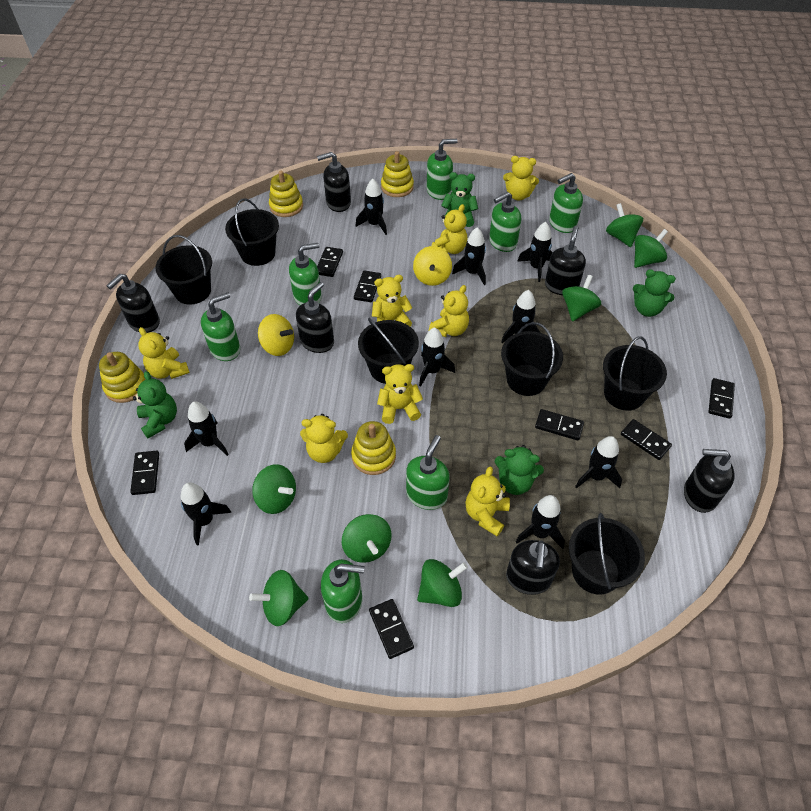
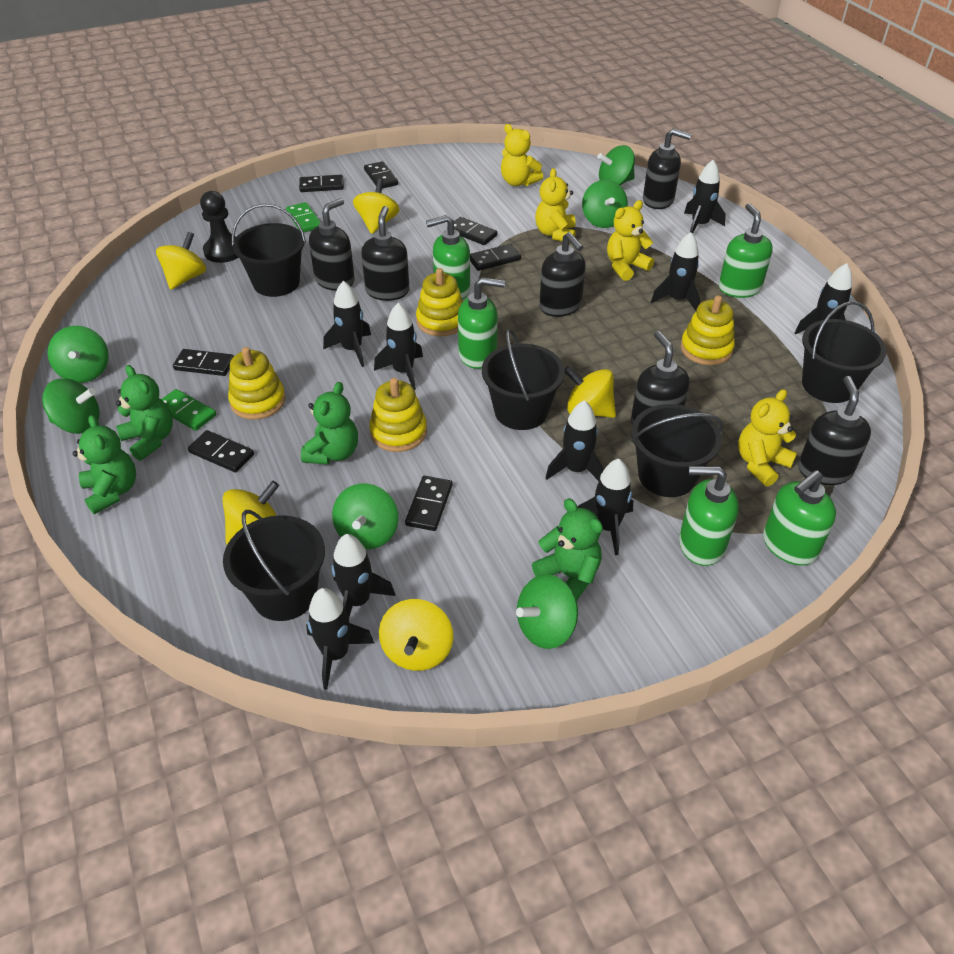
black bucket: [155,235,212,305] [225,199,279,266] [358,318,419,384] [501,322,563,396] [569,513,645,595] [603,336,667,411] = 6 -> [223,510,325,621] [232,204,306,297] [482,329,565,430] [631,404,723,497] [802,301,887,403] = 5
black pawn: none = 0 -> [200,191,239,263] = 1
green domino: none = 0 -> [161,389,216,431] [286,202,320,232] = 2
green soap dispenser: [201,293,240,361] [289,243,322,305] [321,559,364,623] [406,435,450,510] [426,139,458,200] [489,192,521,252] [549,173,583,233] = 7 -> [426,215,470,300] [458,277,505,369] [679,466,739,566] [719,203,773,298] [763,470,836,565] = 5
green spinning top: [249,570,308,626] [252,464,296,514] [342,514,392,563] [417,559,468,607] [562,275,601,322] [606,203,643,247] [634,229,668,268] = 7 -> [42,379,100,434] [47,326,109,383] [332,483,399,549] [516,574,578,649] [582,180,628,228] [597,145,635,185] = 6
yellow spinning top: [258,314,294,356] [413,246,452,286] = 2 -> [156,232,206,290] [223,481,279,545] [353,179,399,234] [379,599,453,671] [565,366,616,418] = 5
yellow teddy bear: [138,327,190,379] [300,414,348,463] [372,275,412,327] [377,364,423,424] [429,285,469,337] [432,204,468,254] [465,467,510,536] [503,156,539,201] = 8 -> [501,124,543,186] [535,168,576,243] [607,200,654,281] [738,389,797,487] = 4

